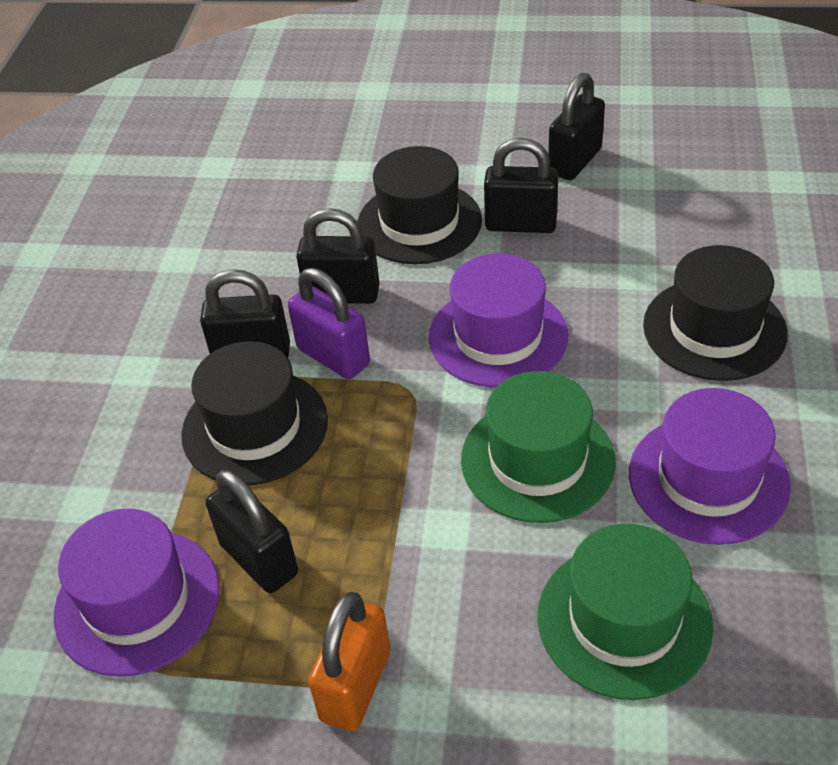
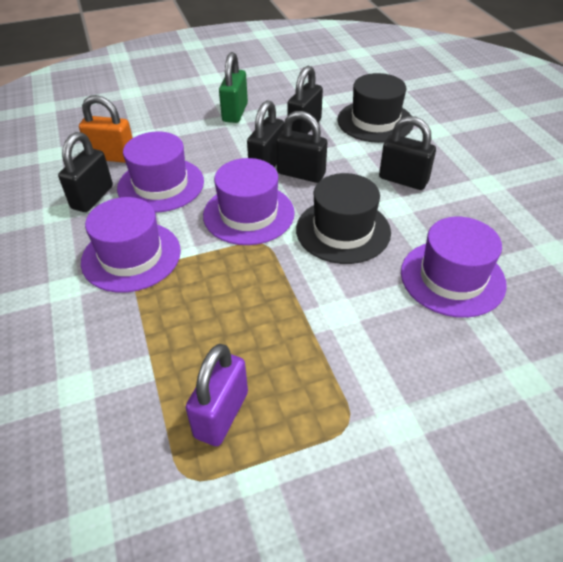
black hat: [181,341,328,485] [358,146,482,264] [643,245,788,381] = 3 -> [296,173,391,264] [337,73,414,143] = 2
green hat: [461,371,616,523] [538,524,713,700] = 2 -> none = 0
green padlock: none = 0 -> [219,52,248,123] = 1
purple hat: [54,508,220,677] [429,253,568,388] [629,388,791,545] = 3 -> [81,197,181,293] [117,132,204,213] [203,158,295,245] [401,217,507,318] = 4

